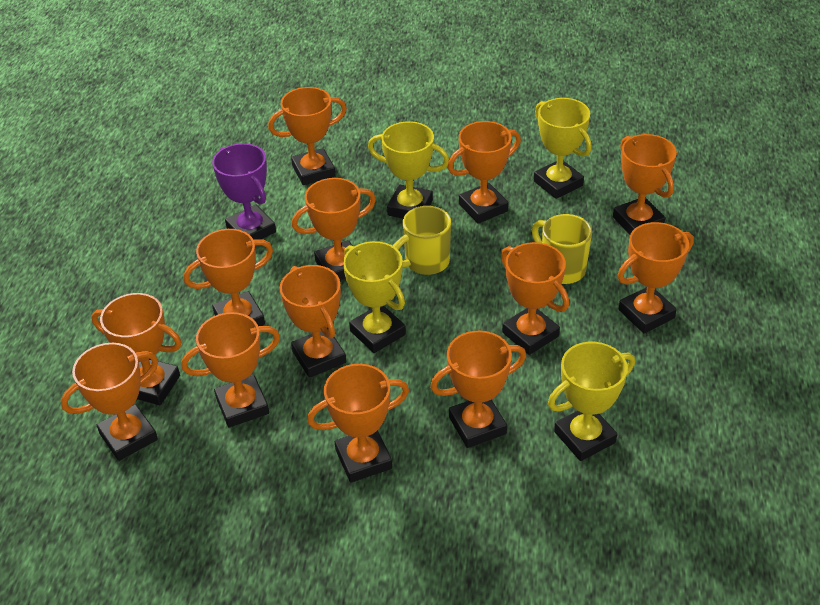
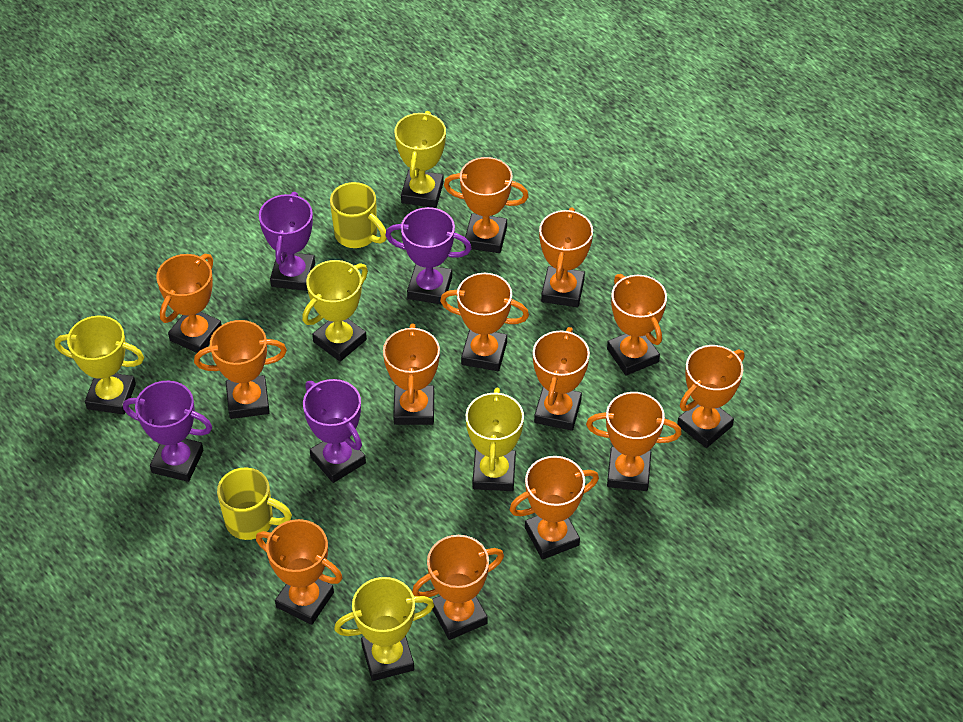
purple trophy: [212,143,276,240] = 1 -> [123,381,212,482] [259,192,315,291] [303,379,366,483] [385,207,472,305] = 4
yellow trophy: [343,241,406,353] [368,121,449,219] [534,98,592,199] [548,342,635,461] = 4 -> [55,316,144,415] [302,260,368,362] [334,577,434,681] [394,111,446,208] [466,388,524,491] = 5

